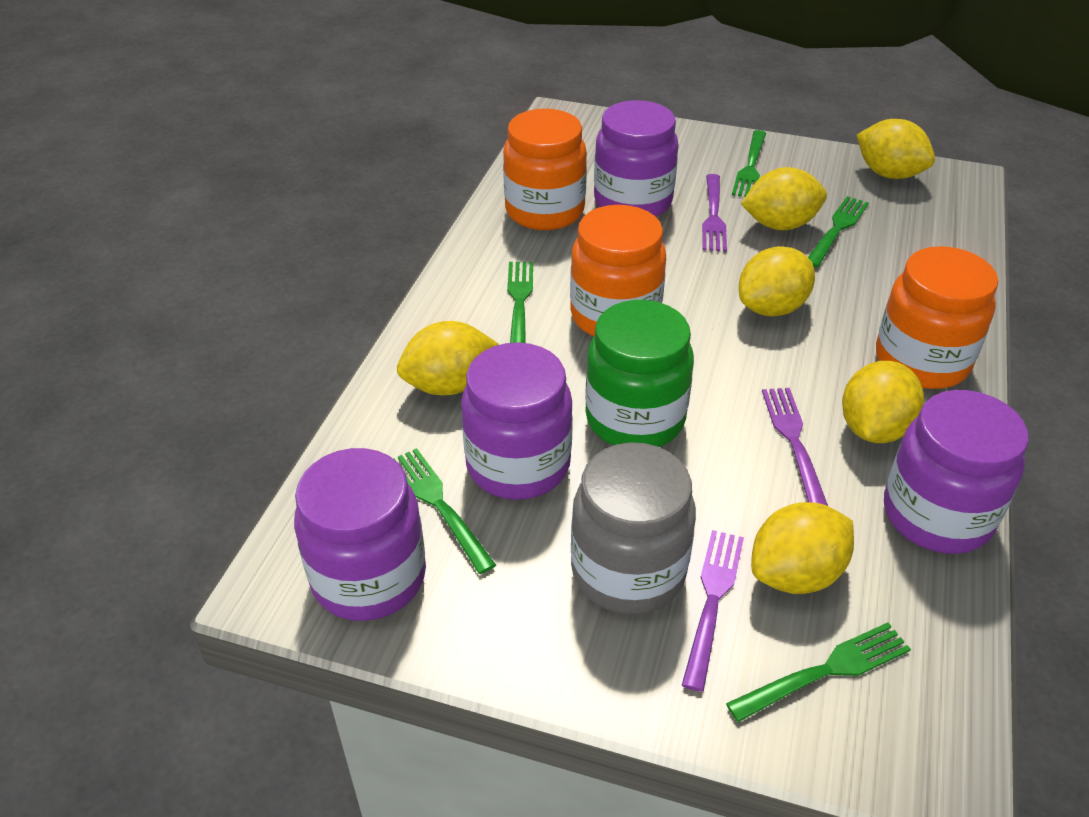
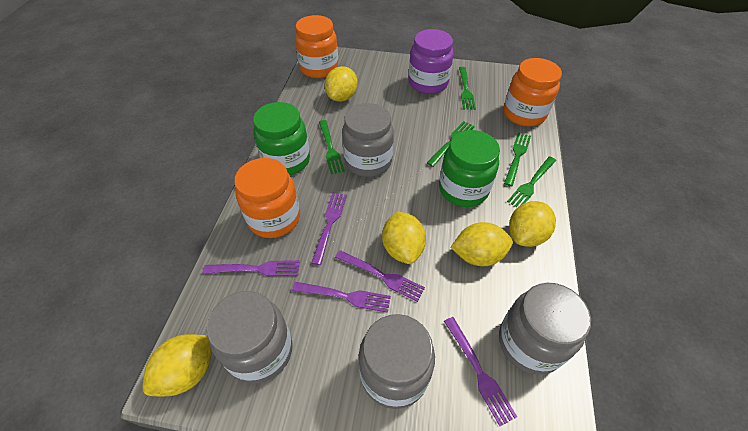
green jar: [585,300,694,447] = 1 -> [253,102,310,175] [439,130,500,207] = 2
grey jar: [571,442,696,615] = 1 -> [207,291,293,384] [342,103,394,177] [359,314,435,409] [499,283,591,375] = 4
purple fork: [682,530,744,692] [702,174,727,252] [762,388,828,506] = 3 -> [203,260,300,276] [292,282,391,313] [312,193,347,265] [335,250,425,302] [444,317,517,426] = 5
purple jar: [294,448,426,621] [461,342,573,500] [594,100,679,217] [884,390,1029,554] = 4 -> [409,29,454,94] = 1
yellow lemon: [397,321,498,395] [739,246,815,316] [741,167,827,230] [751,502,854,594] [842,361,924,443] [857,119,935,179] = 6 -> [143,334,212,396] [325,66,358,102] [382,212,426,264] [450,222,513,266] [509,201,556,247] = 5

